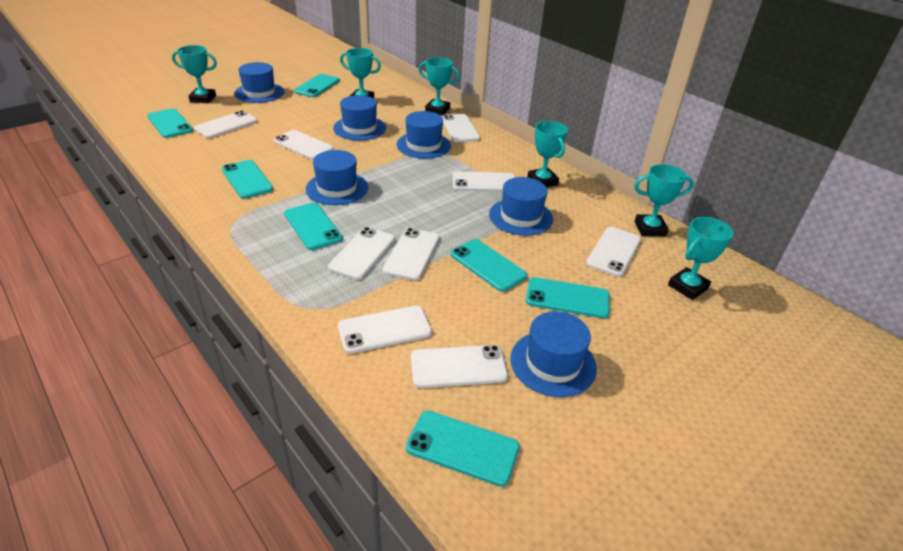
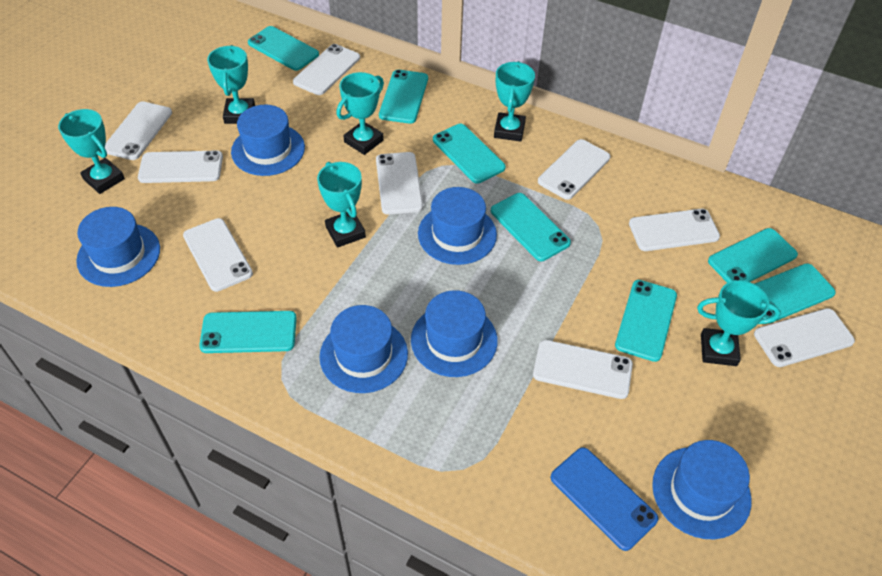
blue phone: none = 0 -> [550,447,658,551] = 1
turquoise phone: [147,108,193,138] [222,160,273,199] [284,203,343,250] [294,74,340,97] [406,411,520,487] [450,239,527,292] [526,277,610,318] = 7 -> [199,311,297,353] [248,26,319,71] [379,70,428,124] [433,124,506,184] [491,193,571,261] [615,280,677,362] [708,228,798,283] [755,263,836,324] = 8

